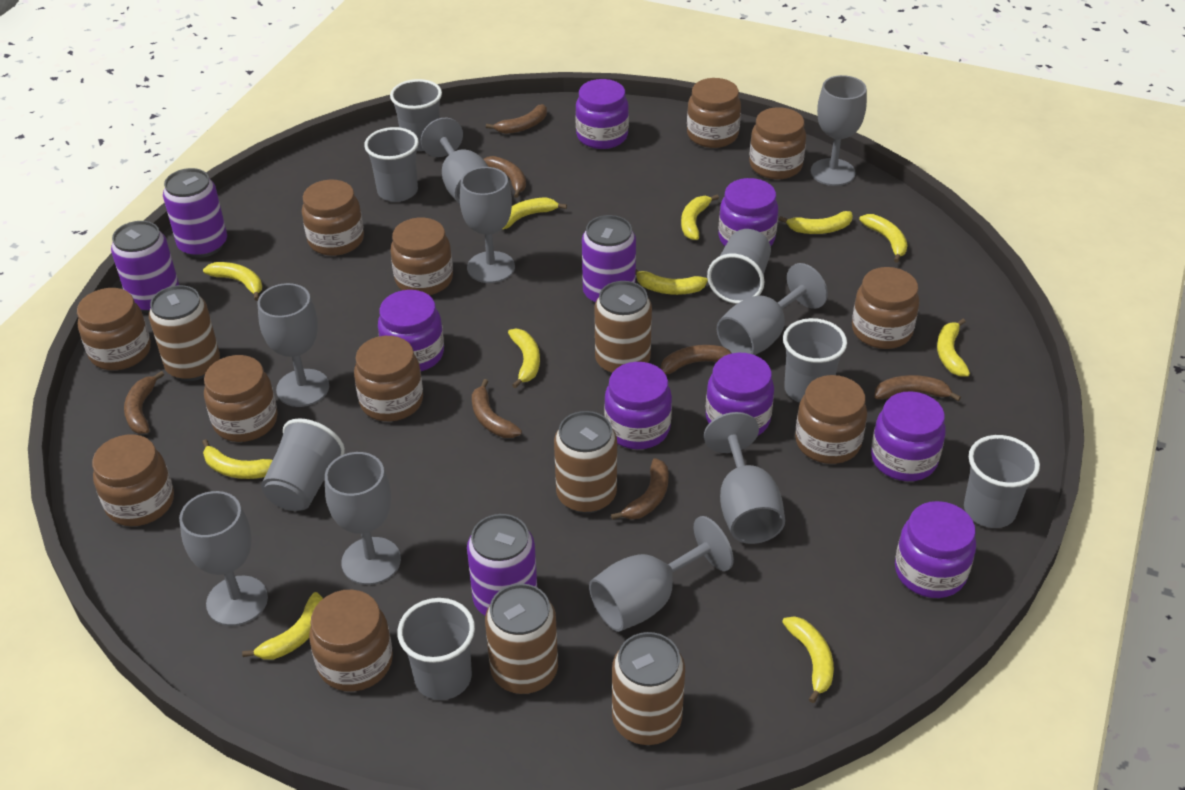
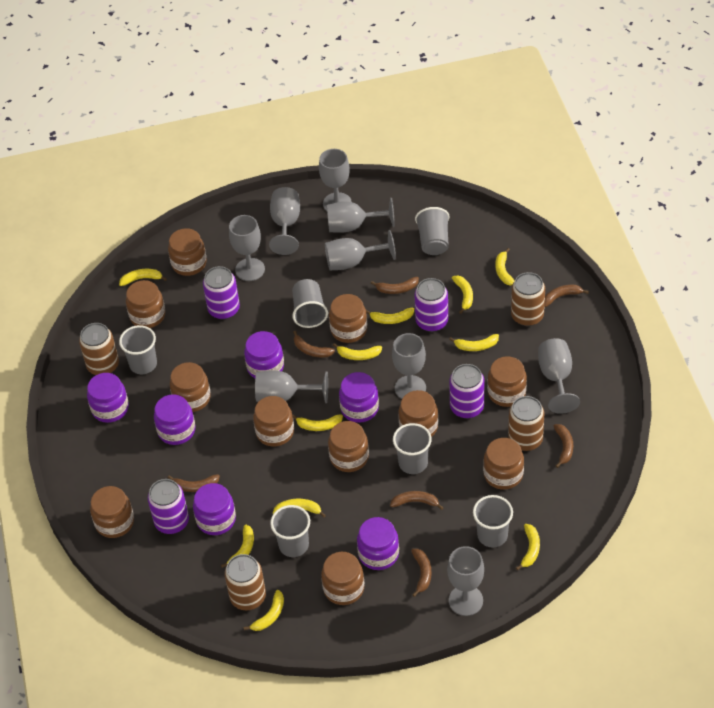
brown can: [149,285,220,381] [485,584,558,694] [554,411,617,514] [595,281,652,374] [612,632,685,745] = 5 -> [79,323,119,375] [225,554,266,610] [508,396,544,451] [511,272,545,326] = 4
grey cup: [261,418,345,511] [364,127,419,202] [390,79,442,151] [397,598,475,700] [707,229,771,304] [783,318,847,403] [964,435,1040,528] = 7 -> [119,325,157,374] [270,505,310,557] [292,279,328,328] [393,423,432,474] [415,207,449,255] [473,495,513,547] = 6
purple jar: [378,290,444,371] [575,79,629,149] [604,362,672,449] [706,353,774,436] [719,178,778,246] [871,391,946,481] [895,501,976,598] = 7 -> [87,373,129,423] [154,394,195,445] [193,483,236,535] [244,331,284,378] [339,372,379,423] [357,517,399,570] = 6

